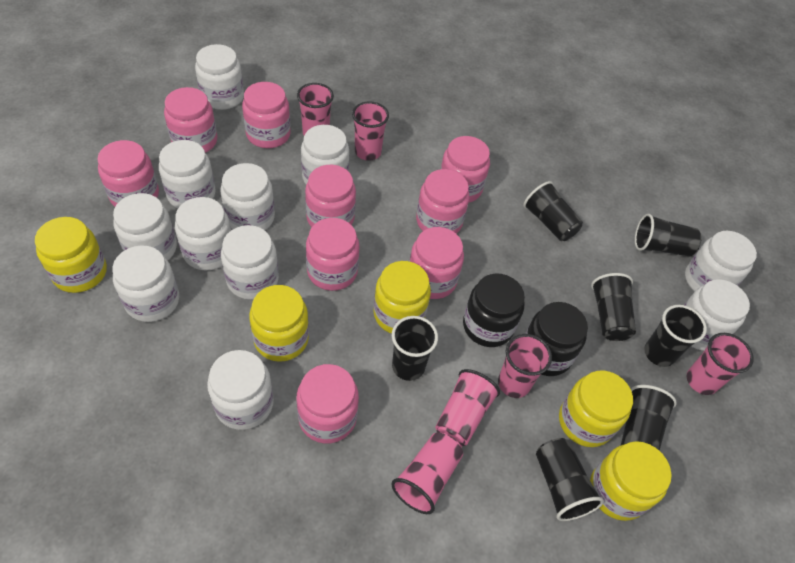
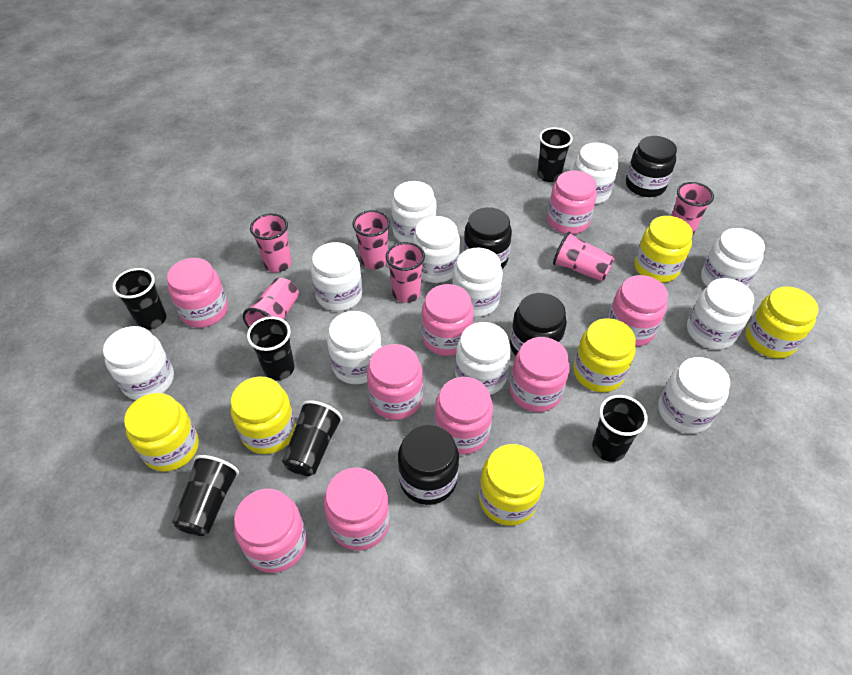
black cup: [392,316,438,381] [523,181,583,241] [536,438,604,521] [591,273,636,341] [621,385,677,450] [635,214,702,257] [644,305,707,367] = 7 -> [112,268,166,330] [172,455,239,536] [247,316,295,380] [282,400,343,476] [537,127,573,182] [592,395,648,462] = 6
black jar: [463,273,525,347] [525,302,588,376] = 2 -> [398,424,459,505] [463,207,512,269] [510,293,567,356] [626,136,677,197] = 4
yellow jar: [35,217,107,293] [249,285,309,362] [373,261,431,334] [559,371,633,447] [590,441,672,521] = 5 -> [124,393,199,472] [231,376,296,454] [479,444,544,526] [573,318,636,392] [634,216,693,283] [746,286,819,359] = 6

